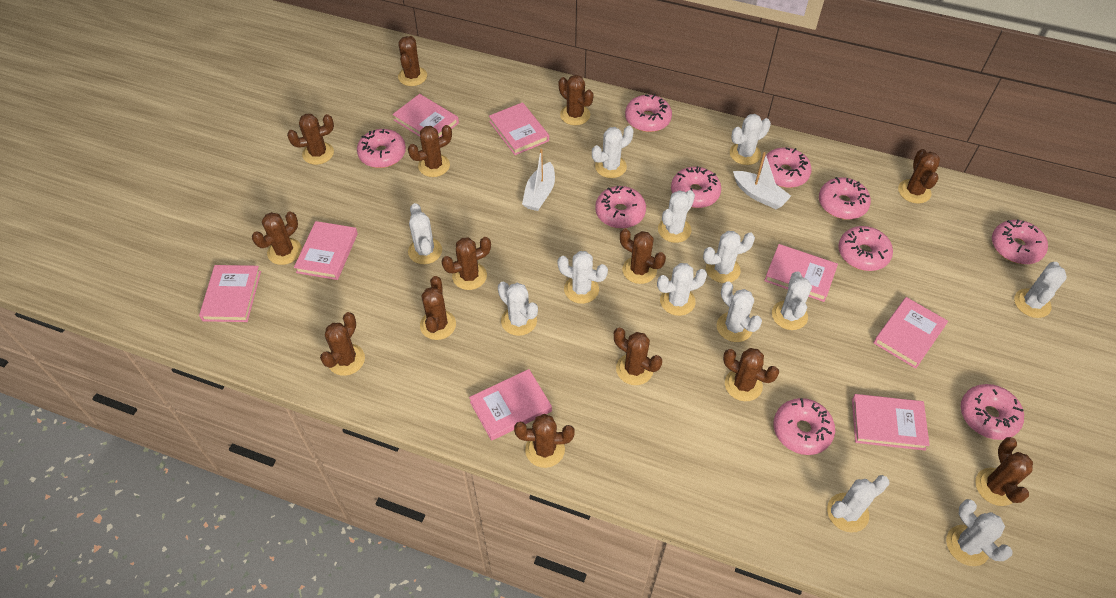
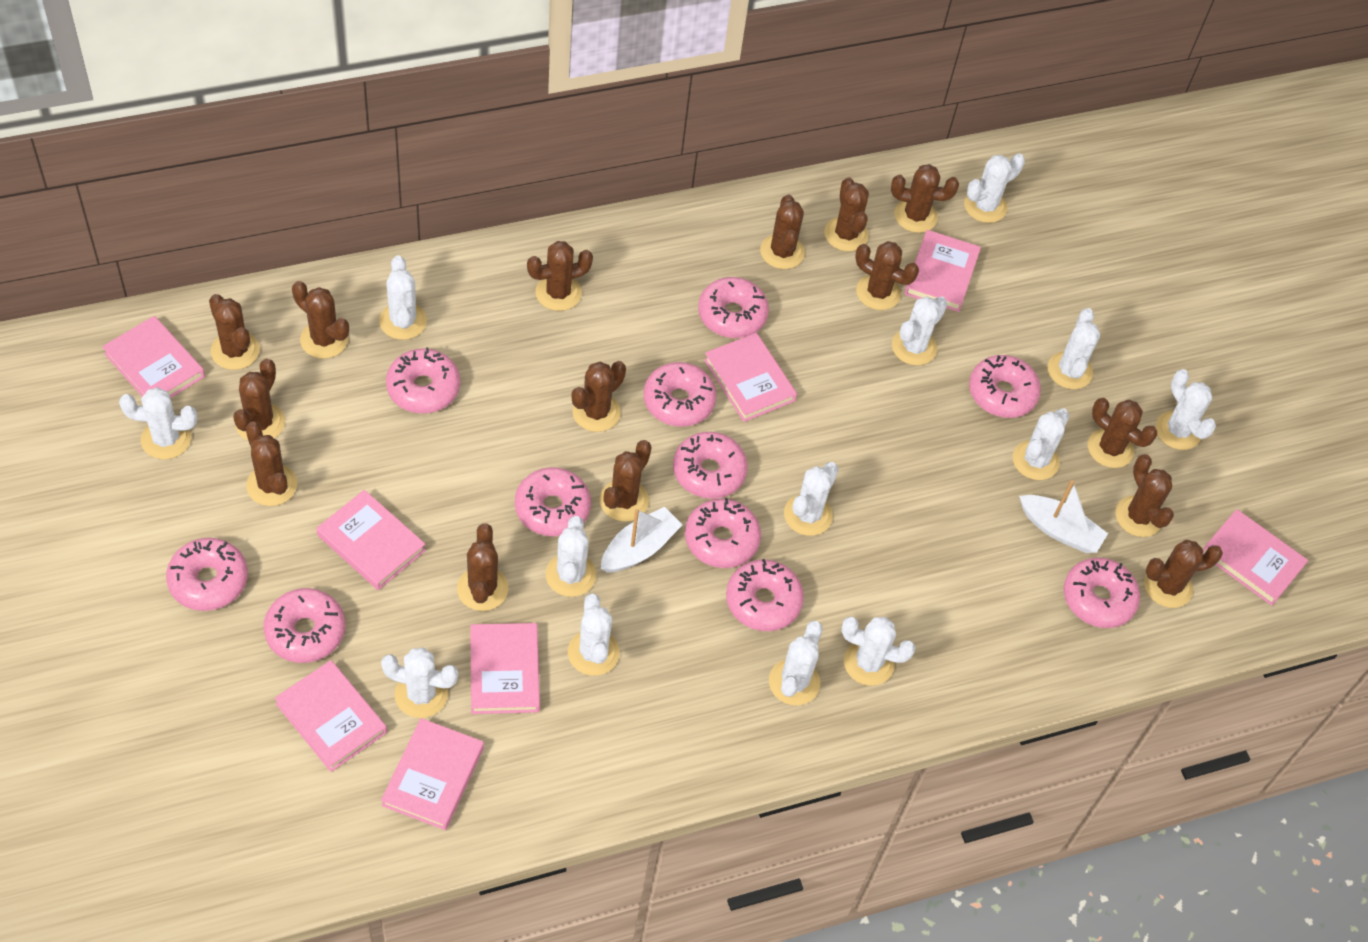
brown cactus: [252,212,302,265] [287,114,334,165] [320,312,365,376] [398,36,427,86] [408,125,452,177] [420,276,456,340] [441,237,491,290] [514,414,575,468] [559,75,594,125] [614,328,662,385] [620,228,666,284] [723,348,779,401] [898,149,940,204] [975,437,1033,506] = 14 -> [209,294,260,370] [233,359,285,441] [246,421,297,506] [292,281,349,359] [457,523,508,611] [527,241,593,311] [571,361,626,432] [600,440,652,522] [760,195,805,269] [824,177,869,251] [855,241,919,310] [891,164,959,233] [1088,398,1157,468] [1116,454,1174,537] [1144,540,1223,608] = 15
pink donut: [357,129,406,168] [595,186,646,229] [625,94,672,132] [671,166,721,208] [762,148,812,188] [773,398,835,455] [819,177,871,219] [838,226,893,271] [961,384,1024,440] [992,219,1048,264] = 10 -> [166,538,248,611] [263,588,345,663] [386,347,460,413] [515,467,591,536] [643,362,717,427] [673,432,748,499] [685,498,761,568] [698,277,769,338] [726,559,804,631] [969,355,1041,418] [1064,558,1140,628] = 11

